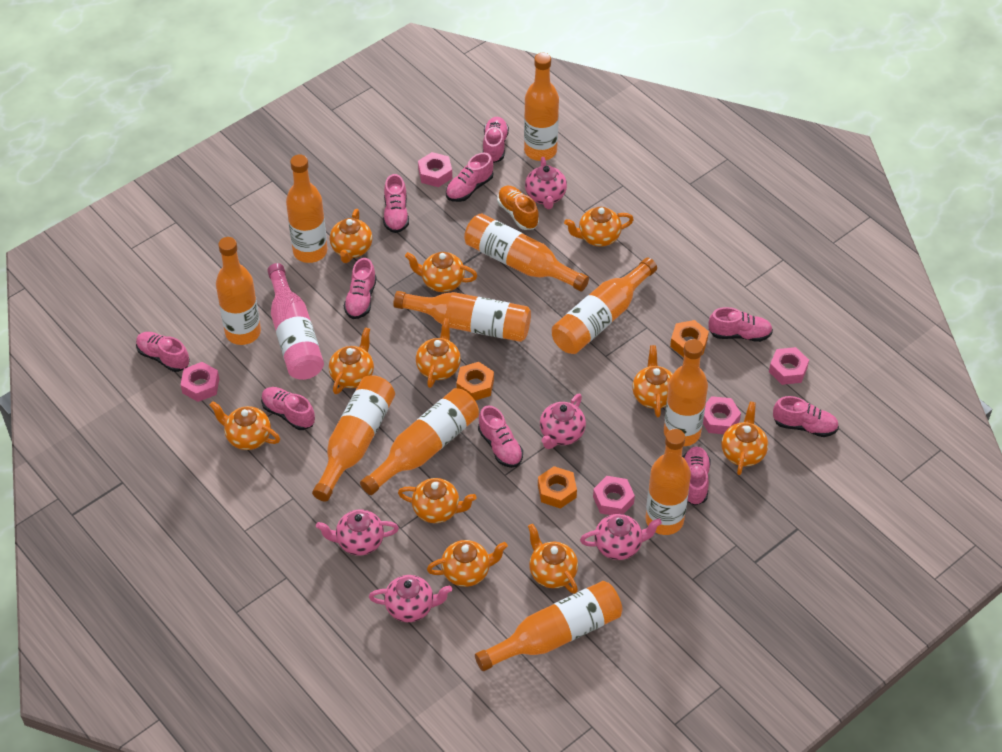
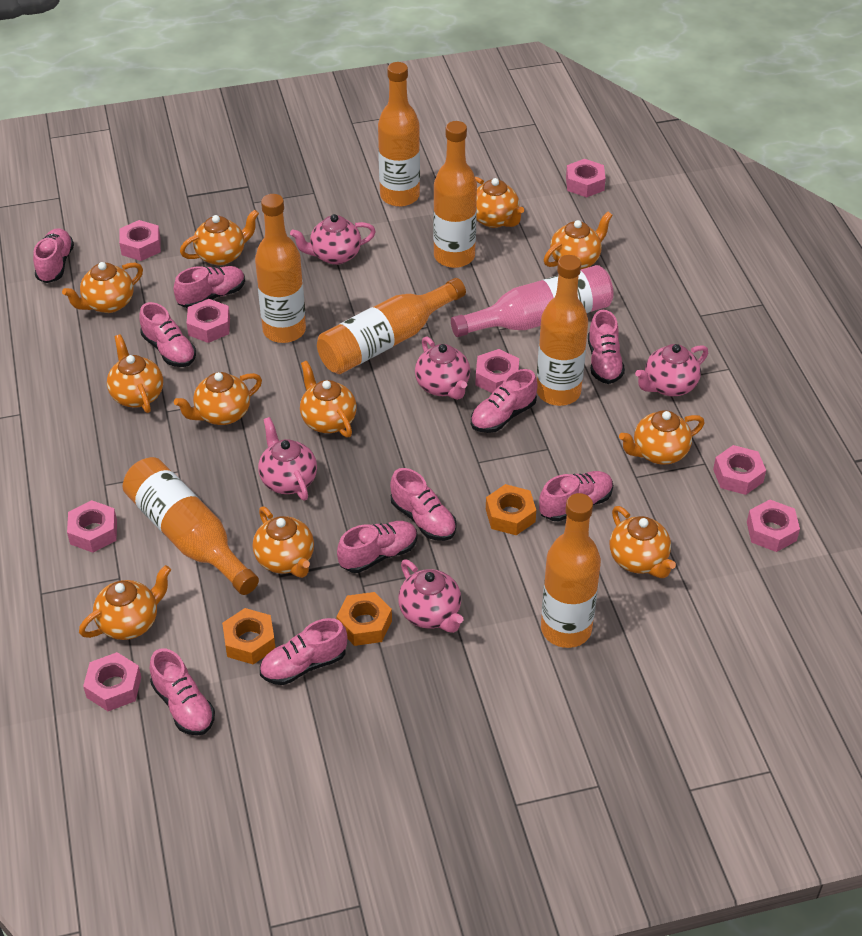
orange bottle: [216,237,261,345] [286,155,327,263] [312,375,395,502] [360,388,479,495] [393,291,531,342] [464,213,589,291] [475,581,623,671] [524,53,559,161] [552,258,657,354] [646,429,691,535] [664,339,708,446] = 11 -> [123,457,259,595] [255,194,306,343] [317,278,466,374] [378,62,420,207] [433,121,477,268] [537,255,588,406] [541,493,601,648] = 7
orange shoe: [497,186,539,230] = 1 -> none = 0
pink nut: [181,362,219,402] [418,152,452,187] [593,476,635,515] [703,396,741,434] [769,347,809,385] = 5 -> [67,500,117,553] [83,652,141,711] [119,220,161,261] [187,299,230,343] [475,349,519,393] [566,159,606,198] [713,445,766,495] [747,500,800,552] = 8

